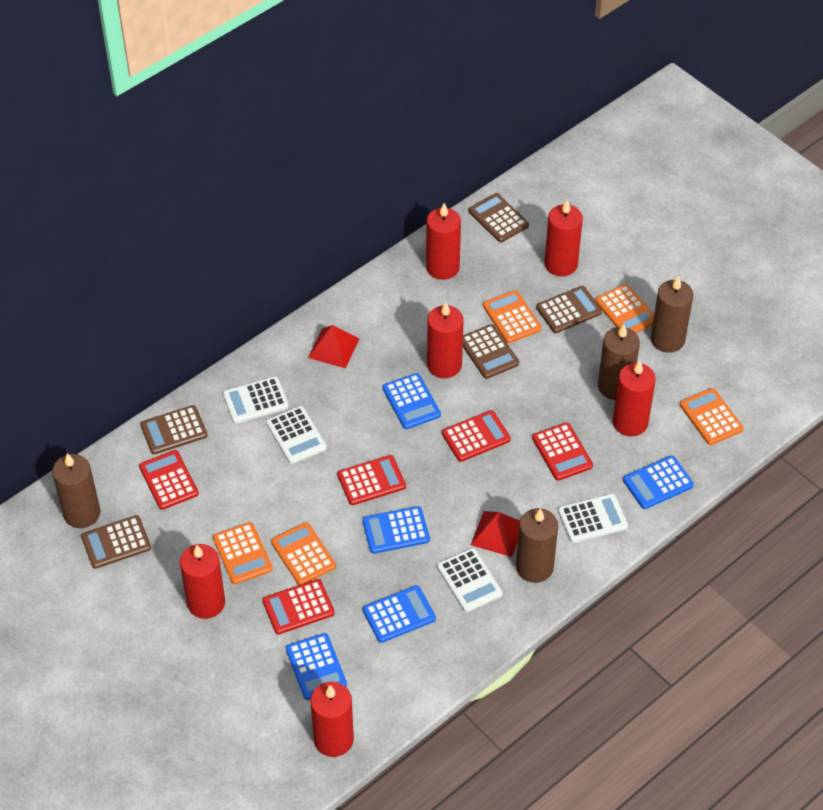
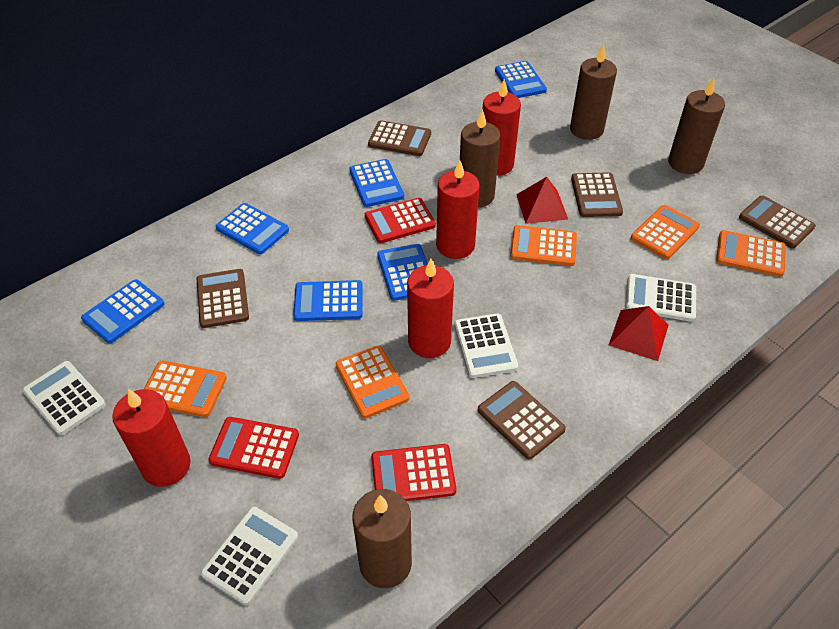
blue calculator: [286,633,347,700] [362,506,430,554] [363,585,436,643] [382,373,441,429] [623,456,694,509] = 5 -> [81,279,164,343] [216,203,289,254] [293,280,363,321] [349,159,404,207] [377,244,428,301] [495,61,547,98] = 6
red calculator: [139,450,199,510] [263,579,334,635] [337,455,406,505] [442,410,511,462] [532,422,593,481] = 5 -> [208,417,299,479] [365,198,436,243] [371,444,456,501] = 3
red candle: [180,544,225,619] [310,682,354,757] [426,203,461,280] [427,302,464,378] [544,200,583,276] [613,361,656,436] = 6 -> [112,389,191,487] [407,259,454,358] [436,160,480,259] [483,79,521,176] = 4

